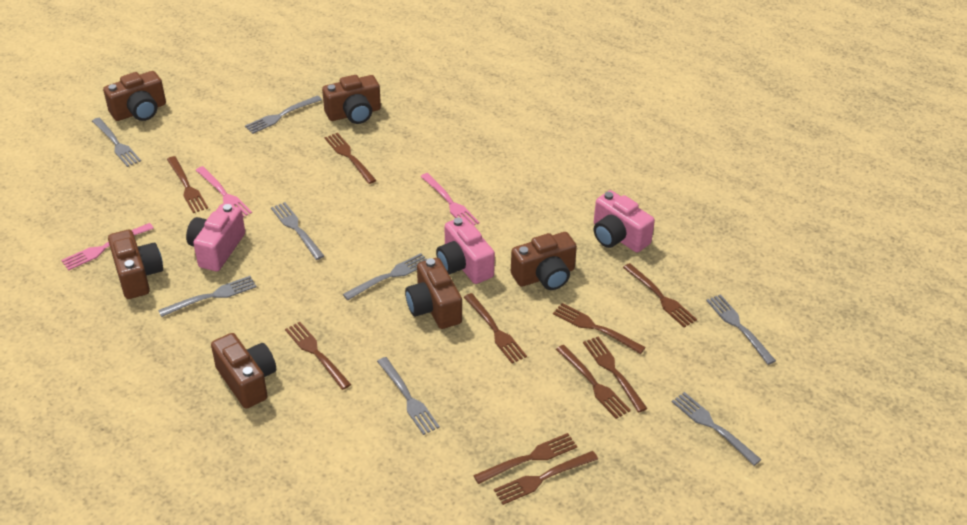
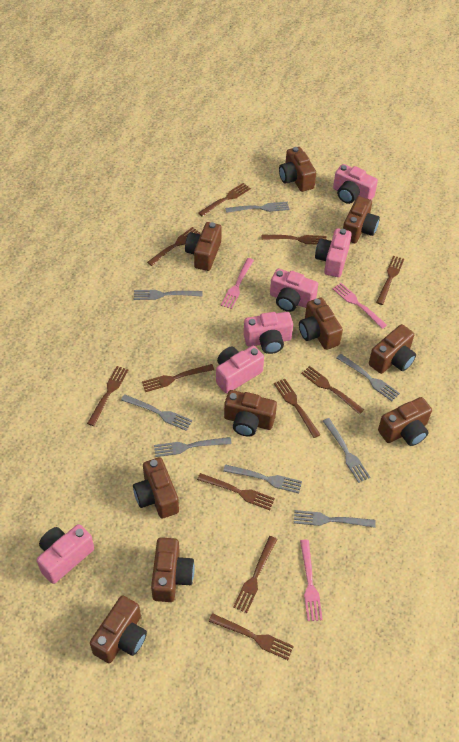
brown camera: [103,71,166,121] [108,230,163,299] [211,333,276,409] [322,75,381,124] [405,258,462,329] [511,232,577,290] = 6 -> [90,595,147,663] [133,457,179,519] [151,537,195,602] [185,222,222,271] [224,390,277,436] [279,147,316,192] [299,297,343,350] [343,196,380,243] [369,324,416,374] [378,397,432,446] = 10
brown fork: [167,156,208,213] [285,322,351,390] [324,133,376,184] [464,293,527,363] [473,433,577,484] [494,451,598,505] [553,303,646,354] [556,345,631,419] [583,337,648,413] [623,263,697,328] = 10 -> [87,366,128,426] [142,364,214,392] [147,227,200,266] [197,473,275,510] [199,183,251,217] [209,613,294,660] [233,536,277,613] [262,235,327,245] [274,379,320,438] [301,366,364,414] [376,256,404,305] = 11
pink camera: [186,204,245,271] [436,217,495,284] [594,190,655,253] = 3 -> [37,524,94,584] [216,346,264,393] [244,312,293,354] [270,268,318,312] [315,228,352,277] [333,164,378,204] = 6

